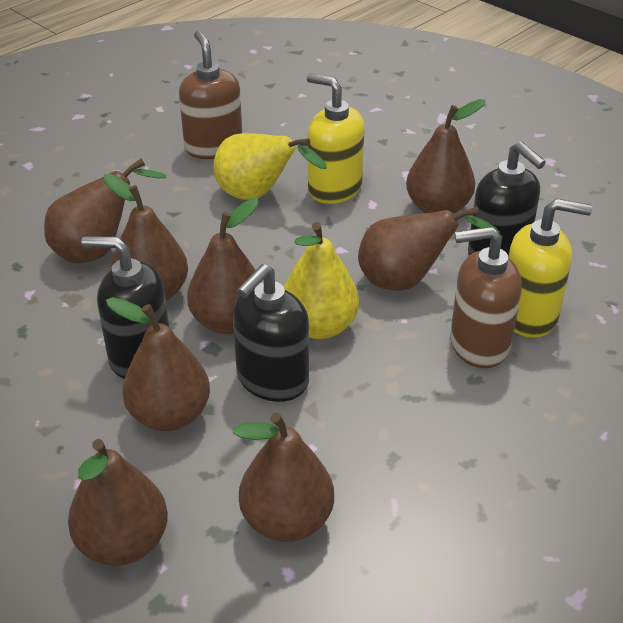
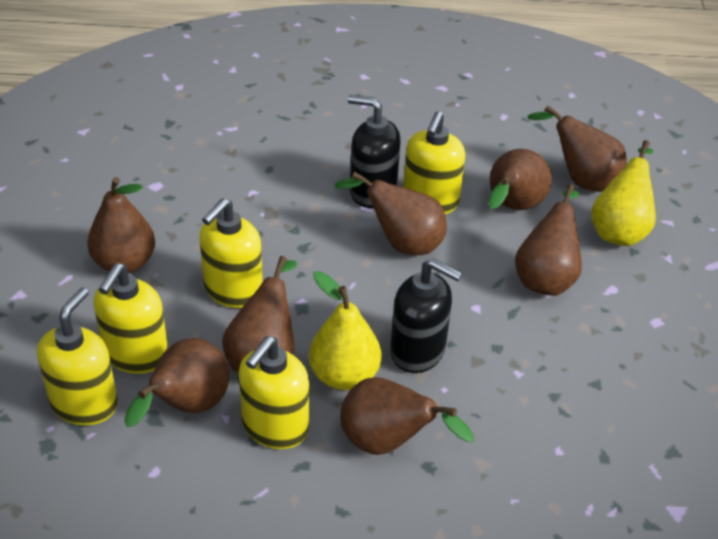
black soap dispenser: [81,236,169,379] [233,264,309,402] [468,142,546,257] = 3 -> [348,95,401,208] [390,258,462,373] = 2
brown soap dispenser: [179,31,242,159] [450,226,522,368] = 2 -> none = 0
yellow soap dispenser: [307,73,365,204] [509,199,592,338] = 2 -> [37,288,118,425] [94,263,168,374] [200,198,263,308] [239,336,309,449] [403,111,465,214] = 5

